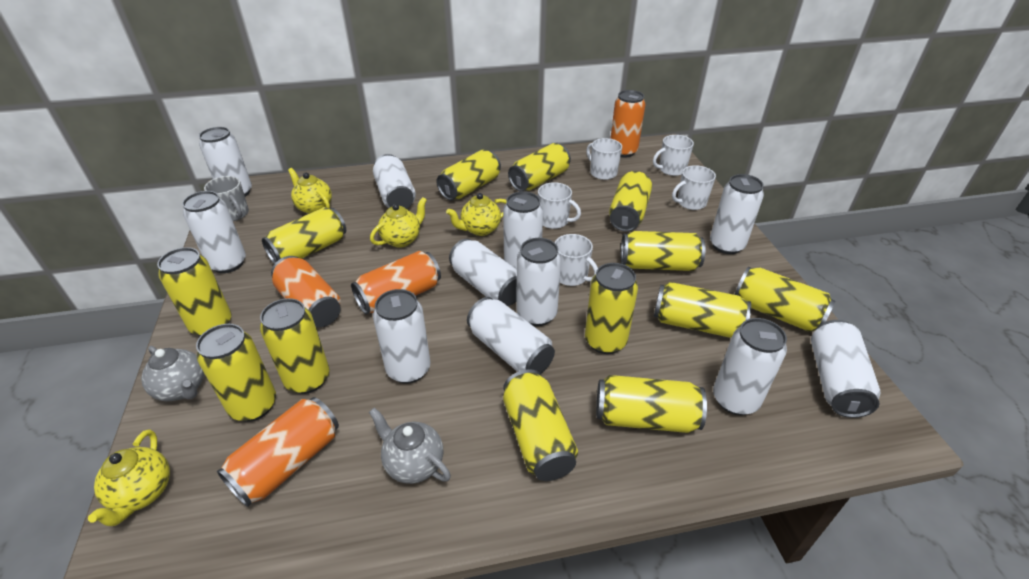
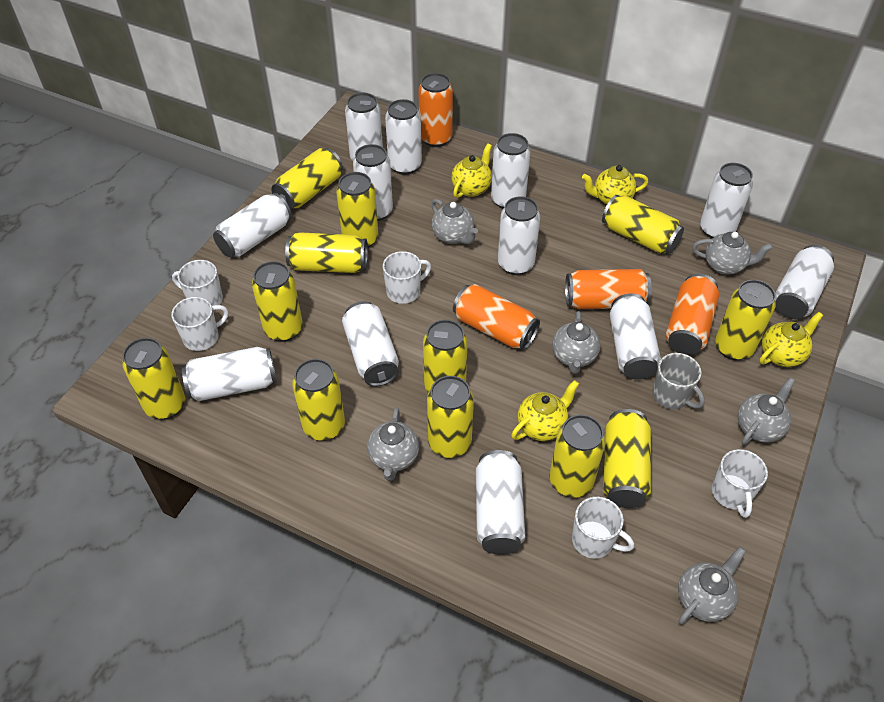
grey teapot: [141,346,204,401] [369,407,451,484] = 2 -> [367,407,419,481] [432,199,478,244] [552,311,600,374] [678,547,746,625] [693,232,773,274] [738,378,795,445] = 6
white can: [182,191,246,273] [199,127,252,197] [373,154,416,209] [373,289,431,384] [449,239,517,306] [467,297,555,374] [503,191,543,269] [517,238,561,326] [710,174,764,254] [713,318,787,415] [811,320,881,418] = 11 -> [182,347,277,401] [213,193,292,257] [342,301,399,386] [345,93,383,161] [353,144,393,221] [385,99,422,175] [476,450,525,555] [491,133,531,209] [498,196,540,275] [610,293,661,380] [700,163,753,239] [775,245,834,319] = 12
yellow can: [157,247,231,336] [196,324,276,422] [260,298,329,394] [262,207,346,264] [436,149,501,200] [503,369,578,481] [508,143,571,192] [585,263,638,354] [596,375,707,433] [609,171,652,232] [621,231,706,271] [654,282,751,338] [735,267,835,332] = 13 -> [122,338,185,419] [252,261,303,342] [271,148,343,210] [285,232,368,273] [292,359,345,441] [336,172,378,248] [423,320,468,393] [427,376,474,458] [549,415,606,497] [602,195,684,254] [603,409,651,508] [715,280,776,360] = 12

